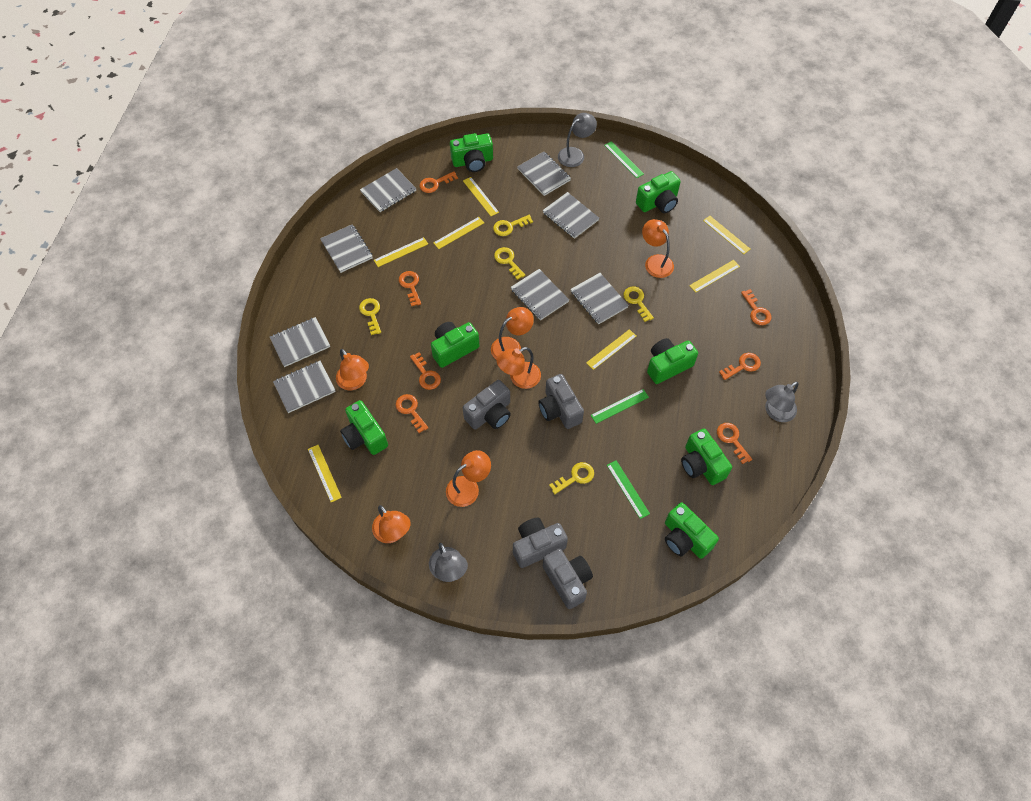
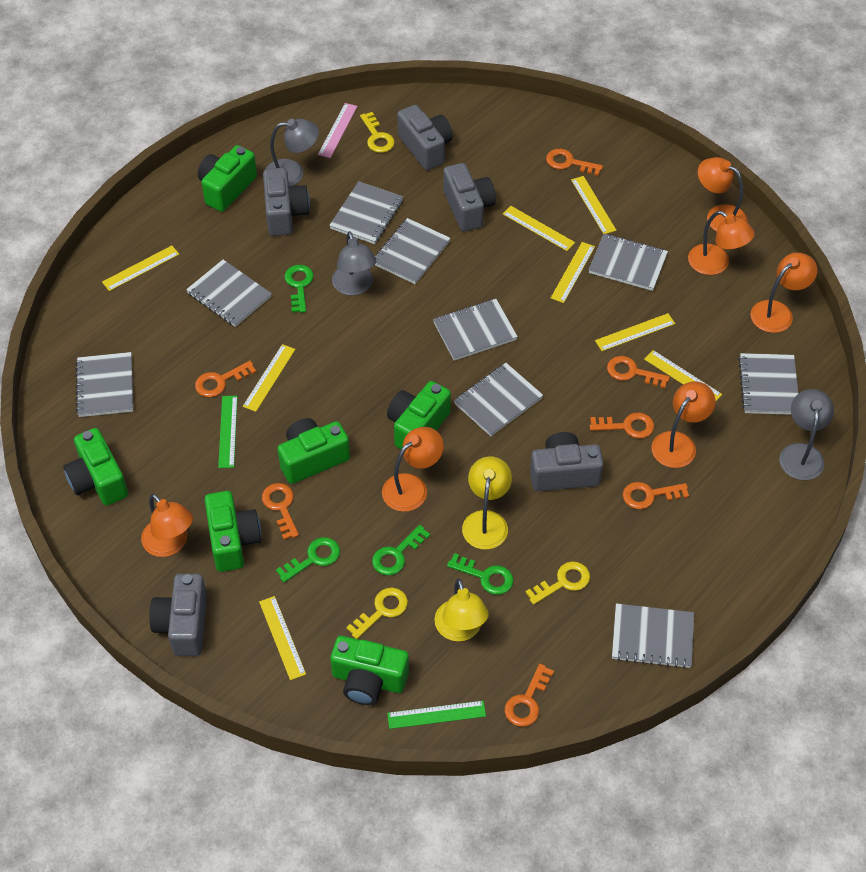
green camera: [340,400,388,455] [431,322,480,368] [450,133,493,172] [636,171,681,213] [647,338,698,384] [665,503,719,559] [681,429,732,485] = 7 -> [63,428,128,506] [198,145,257,212] [204,491,261,572] [277,418,350,484] [330,636,409,705] [387,381,451,449] = 6
green key: none = 0 -> [276,537,340,583] [285,265,314,313] [372,525,430,575] [447,553,514,595] = 4
green ruler: [591,389,649,424] [604,141,644,178] [607,460,650,519] = 3 -> [218,396,238,468] [387,701,486,729] = 2
grey camera: [463,380,511,430] [513,518,568,568] [538,374,584,429] [543,549,593,609] = 4 -> [149,574,207,656] [263,168,310,236] [397,105,453,170] [443,163,496,232] [530,432,603,491] = 5
grey notebook: [270,317,330,367] [273,361,336,413] [320,224,373,273] [360,168,416,212] [511,269,569,320] [517,152,571,196] [543,192,599,239] [570,273,629,324] = 8 -> [75,352,133,417] [186,260,272,327] [329,181,403,244] [375,218,450,284] [433,299,518,361] [454,363,543,436] [589,234,668,291] [612,603,694,669] [738,353,799,415] = 9
pink ruler: none = 0 -> [318,103,358,158] = 1
yellow key: [359,298,381,335] [493,215,533,236] [494,247,526,280] [549,462,594,494] [623,286,654,322] = 5 -> [346,588,408,639] [360,112,395,153] [525,561,590,605] = 3
yellow lamp: none = 0 -> [434,578,489,641] [462,456,512,550] = 2
yellow ruler: [308,445,342,502] [374,237,428,267] [433,217,484,249] [463,177,499,216] [586,329,636,370] [689,260,740,293] [703,216,750,254] = 7 -> [102,246,179,291] [243,344,295,412] [259,596,306,680] [503,206,575,251] [551,242,595,303] [571,176,617,234] [595,313,675,351] [644,350,722,402] = 8

